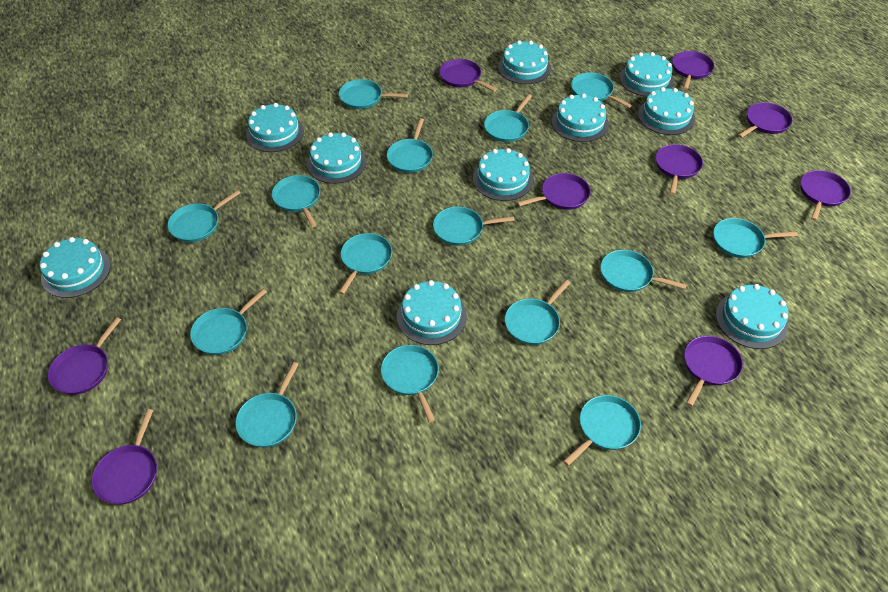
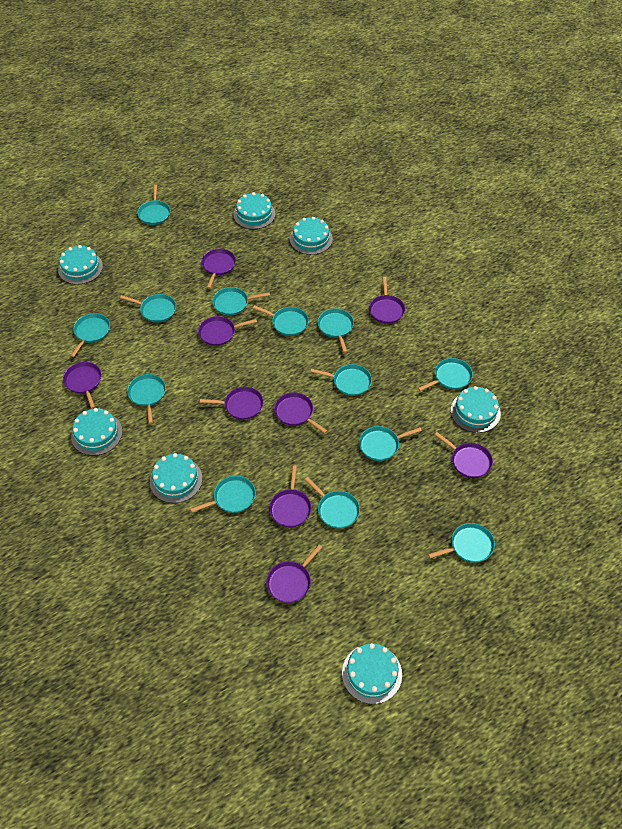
turquoise cake: [40,237,111,298] [246,103,304,152] [307,132,367,184] [397,280,467,345] [473,148,533,201] [498,40,551,84] [552,93,609,142] [619,52,674,97] [638,87,695,135] [716,284,788,349] = 10 -> [58,245,103,285] [71,408,123,456] [150,453,202,503] [233,192,275,229] [290,217,333,255] [342,643,402,704] [451,386,501,433] = 7
turquoise pan: [167,190,240,242] [190,289,267,355] [235,362,299,448] [272,175,320,227] [339,79,408,109] [339,233,392,294] [381,345,439,423] [387,118,433,173] [433,207,515,246] [484,94,532,142] [505,280,570,345] [563,395,641,466] [571,73,632,108] [600,250,687,292] [713,218,798,258] = 15 -> [71,313,110,357] [120,294,176,323] [127,374,166,424] [137,185,170,225] [190,476,256,513] [212,287,270,315] [253,305,309,336] [305,477,360,529] [311,364,372,396] [318,308,354,353] [359,426,422,461] [418,358,473,391] [428,523,495,563] = 13

